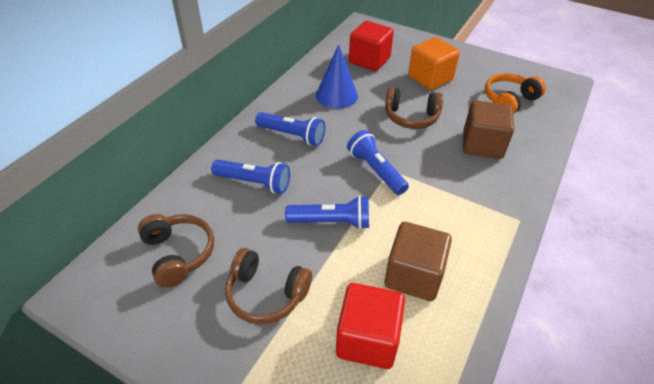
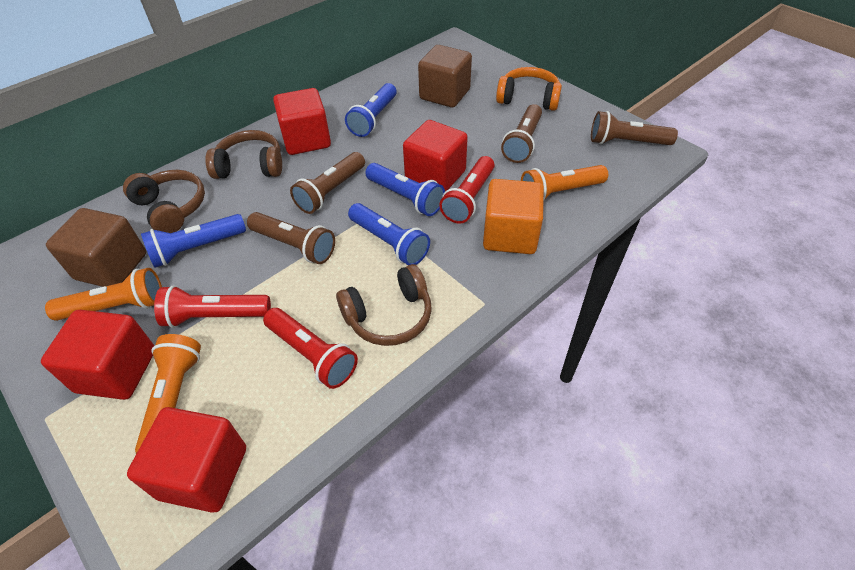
blue cone: [316,44,358,109] = 1 -> none = 0
brown flashlight: none = 0 -> [247,212,335,264] [290,152,365,214] [501,104,542,163] [591,111,678,145] = 4
orange flashlight: none = 0 -> [45,268,162,321] [135,334,201,454] [521,165,608,200] = 3
red cube: [336,283,405,369] [349,21,394,71] = 2 -> [41,310,154,400] [127,407,246,512] [273,88,331,155] [403,120,468,191] = 4
red flashlight: none = 0 -> [154,285,271,328] [263,308,358,389] [439,156,495,223] = 3

